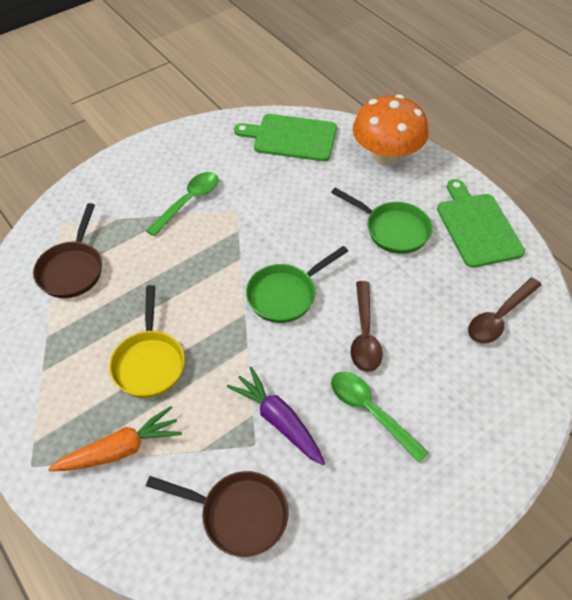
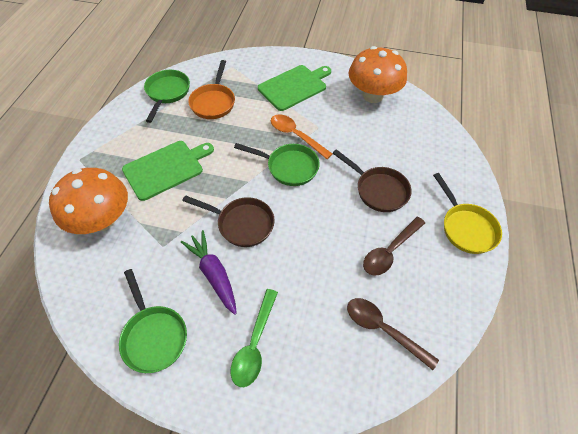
green pan: [246,246,348,323] [331,188,432,254] = 2 -> [119,269,187,373] [144,70,190,123] [234,143,320,186] = 3
green spoon: [146,172,218,236] [331,371,429,463] = 2 -> [231,289,278,387] = 1
orange carrot: [48,406,182,471] = 1 -> none = 0
orange mushroom: [353,94,428,166] = 1 -> [49,168,128,234] [349,46,407,103] = 2
orange pan: none = 0 -> [188,60,235,119] = 1
orange spoon: none = 0 -> [271,114,332,159] = 1

